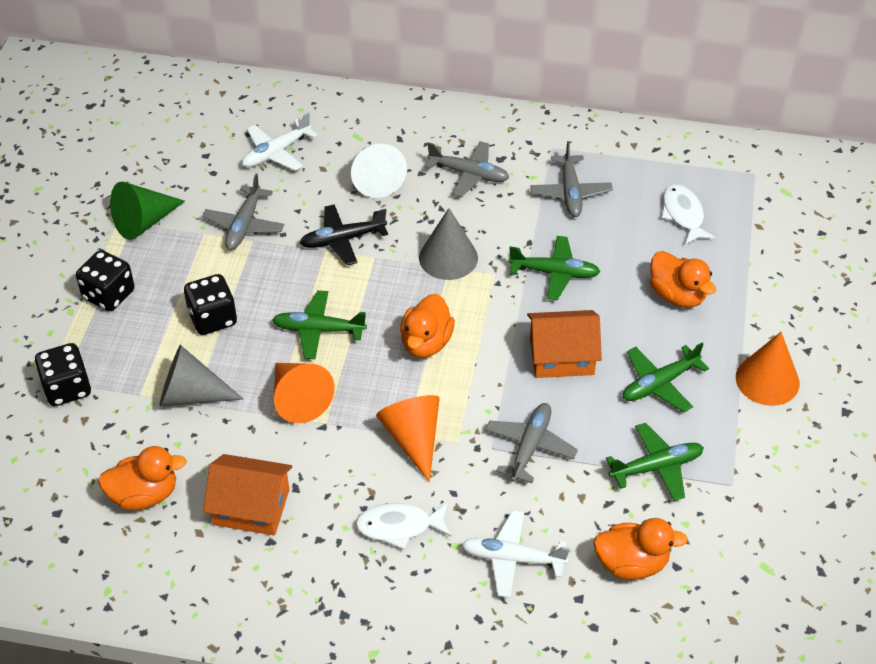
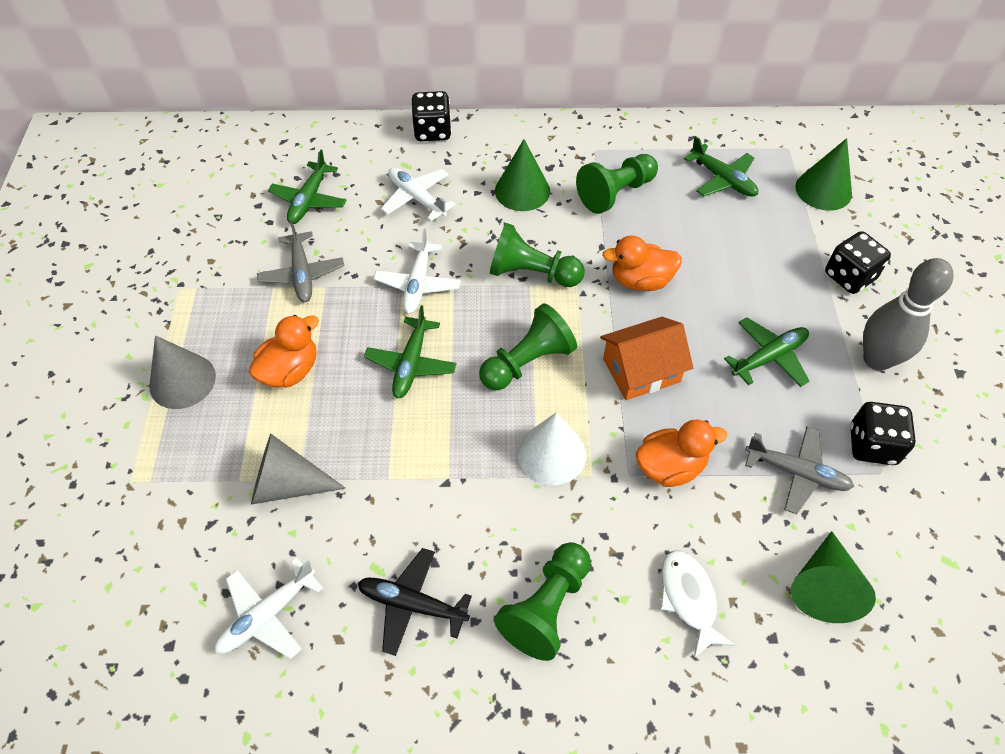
green cone: [110,182,185,240] = 1 -> [495,139,550,211] [790,531,876,623] [795,138,852,211] = 3
green pawn: none = 0 -> [479,303,577,390] [490,223,585,287] [494,542,591,661] [576,154,658,214] = 4
grey bowling pin: none = 0 -> [863,258,954,371] = 1
grey plane: [202,174,284,250] [425,141,510,197] [485,403,578,483] [530,141,613,217] = 4 -> [257,220,344,302] [745,427,854,514] = 2
orange cone: [274,363,335,423] [376,395,440,482] [736,332,799,406] = 3 -> none = 0
orange duck: [98,446,187,510] [400,294,455,358] [593,518,688,580] [650,251,716,308] = 4 -> [249,315,319,387] [603,235,682,291] [635,419,727,487] = 3
orange house: [203,454,292,536] [527,310,602,378] = 2 -> [600,317,693,400] = 1
white fish: [356,503,451,550] [661,185,716,245] = 2 -> [660,551,735,658] = 1
white plane: [242,112,318,171] [461,510,570,598] = 2 -> [215,558,323,659] [373,229,461,314] [381,167,456,221] = 3

